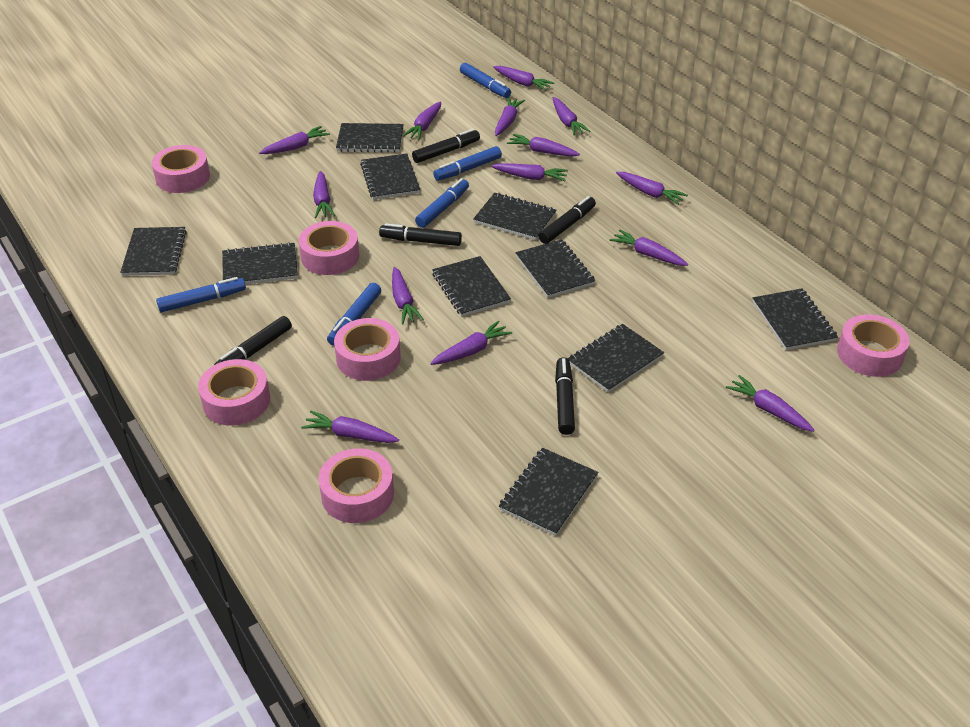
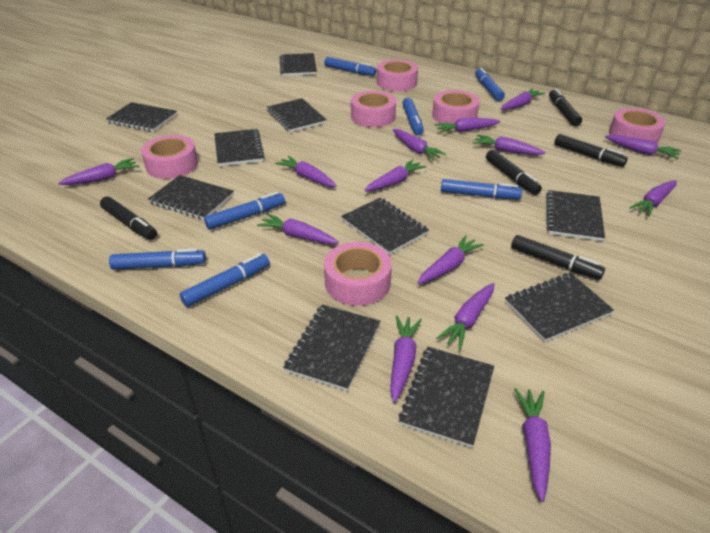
blue marker: [156,277,246,312] [327,283,381,346] [415,179,469,228] [433,146,502,181] [460,63,511,98] = 5 -> [109,248,206,270] [180,253,270,307] [204,192,285,230] [324,57,376,76] [403,98,424,136] [441,179,522,199] [475,68,505,101] = 7

